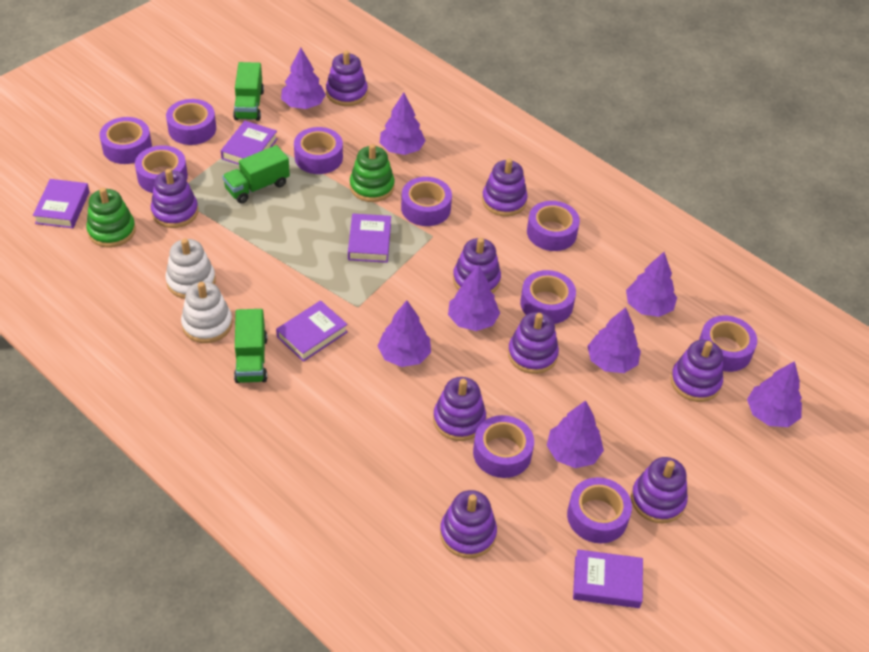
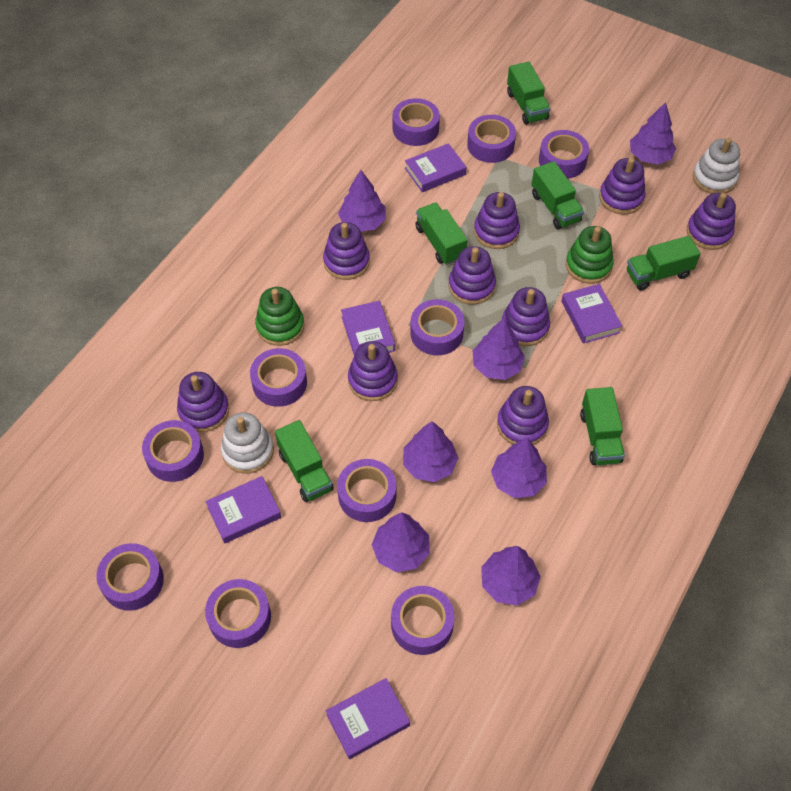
green truck: [222,145,290,204] [233,62,264,121] [234,309,268,383] = 3 -> [275,420,334,502] [415,203,467,265] [507,62,550,125] [531,161,584,230] [580,387,625,465] [627,236,701,290] = 6
purple tree: [281,48,326,109] [378,300,431,367] [380,92,426,155] [448,265,500,331] [547,400,604,468] [587,307,641,373] [626,252,677,317] [747,361,802,427] = 8 -> [338,170,386,232] [372,513,430,572] [403,421,458,482] [473,318,525,380] [481,546,541,605] [491,438,547,498] [630,102,676,164] = 7

